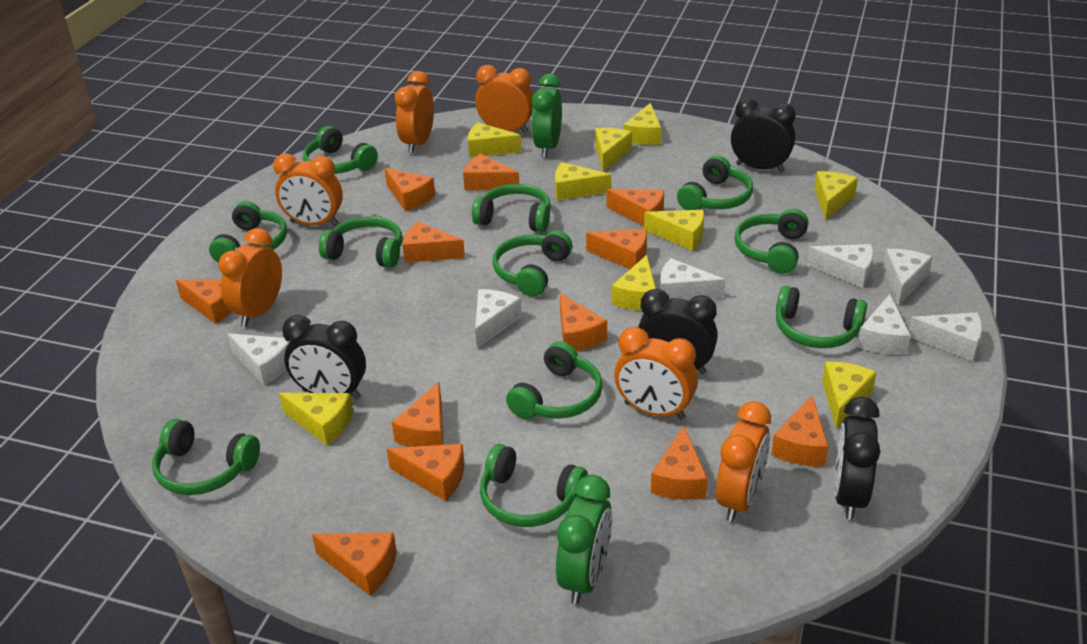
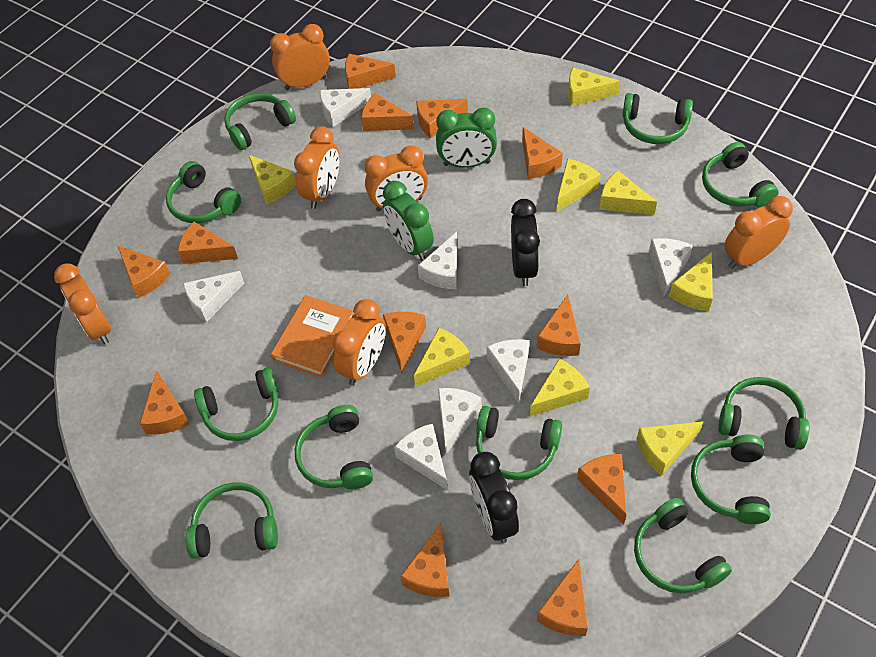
black clock: [282,315,366,399] [638,289,718,374] [731,98,796,172] [834,397,880,520] = 4 -> [469,452,519,543] [511,199,540,286] = 2
orange book: none = 0 -> [271,295,353,378] = 1
yellow cheese: [279,393,353,445] [468,123,522,158] [555,162,611,201] [595,128,632,172] [612,255,656,311] [624,103,661,145] [644,210,704,251] [814,171,858,220] [822,361,877,429] = 9 -> [249,155,296,204] [414,328,470,387] [530,358,590,417] [556,159,601,212] [568,68,620,106] [599,170,657,215] [637,421,704,476] [669,252,713,311] = 8

